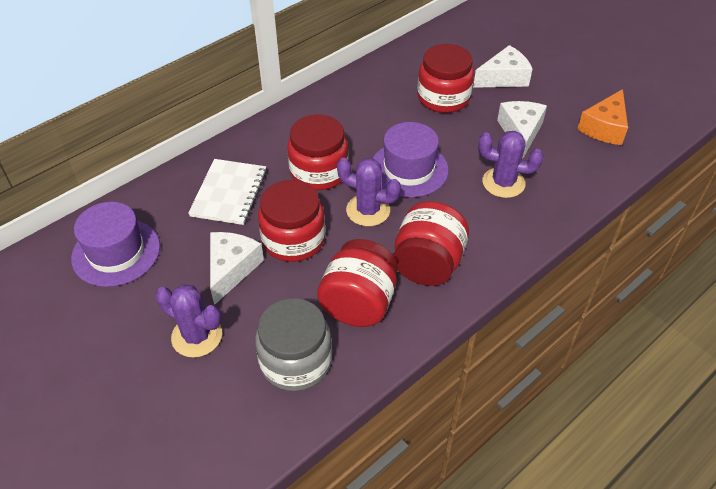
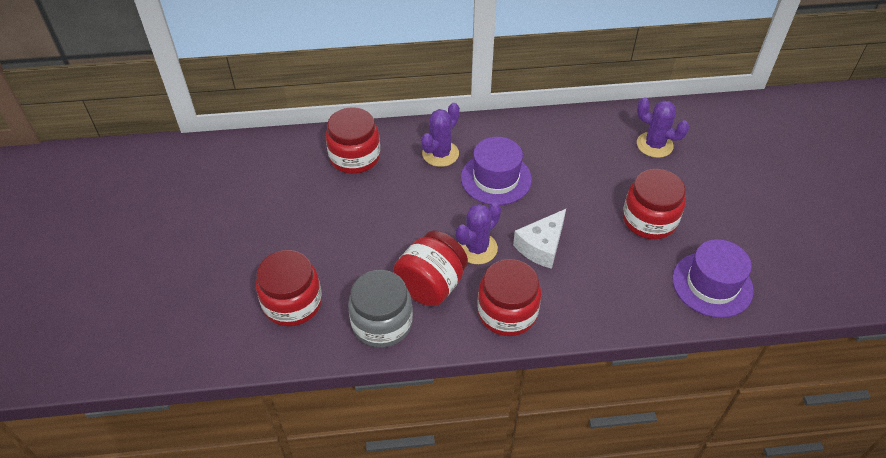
orange cheese: [577,89,628,145] = 1 -> none = 0
white cheese: [210,232,264,305] [473,45,533,88] [497,101,547,159] = 3 -> [513,209,566,269] = 1
white notebook: [188,159,267,225] = 1 -> none = 0

